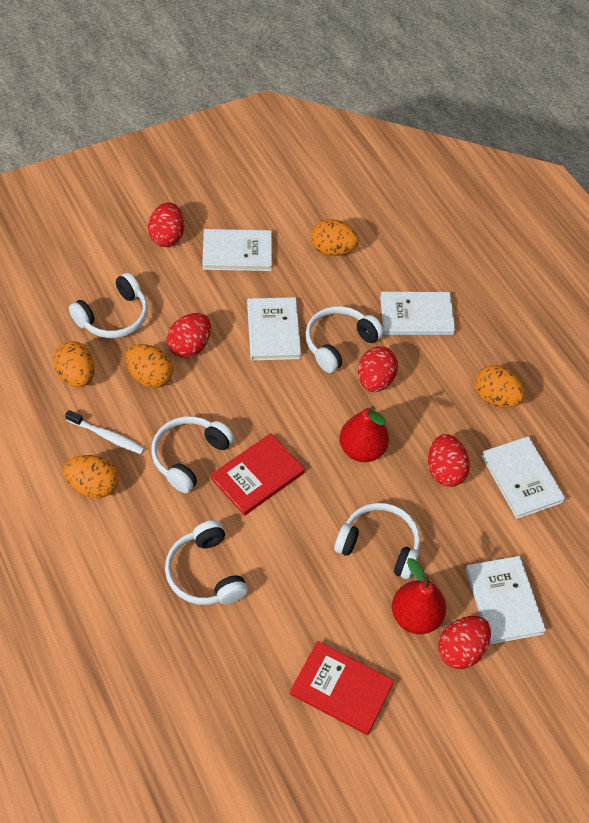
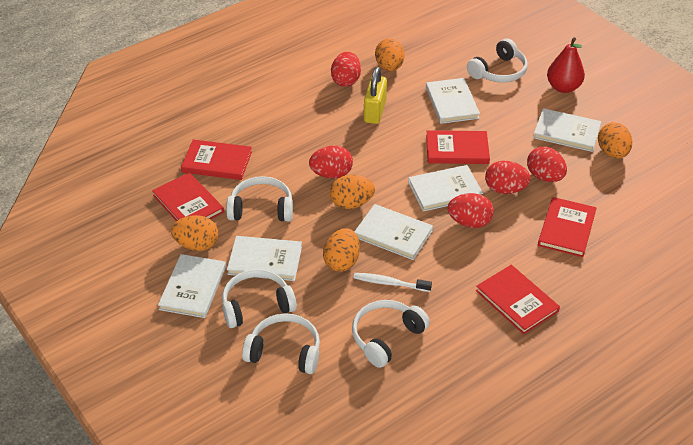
red book: [211,433,305,516] [290,641,394,735] = 2 -> [152,172,224,221] [181,140,252,180] [426,130,490,164] [476,265,560,334] [538,197,597,257] = 5
red pear: [339,406,389,462] [392,558,446,634] = 2 -> [547,37,585,93] = 1
white book: [202,229,272,271] [247,297,301,361] [380,292,455,335] [465,556,546,644] [481,436,565,519] = 5 -> [158,254,226,318] [227,236,302,281] [354,204,433,260] [408,165,483,211] [426,78,480,124] [533,108,601,152] = 6
yellow padlock: none = 0 -> [364,67,387,124] = 1

